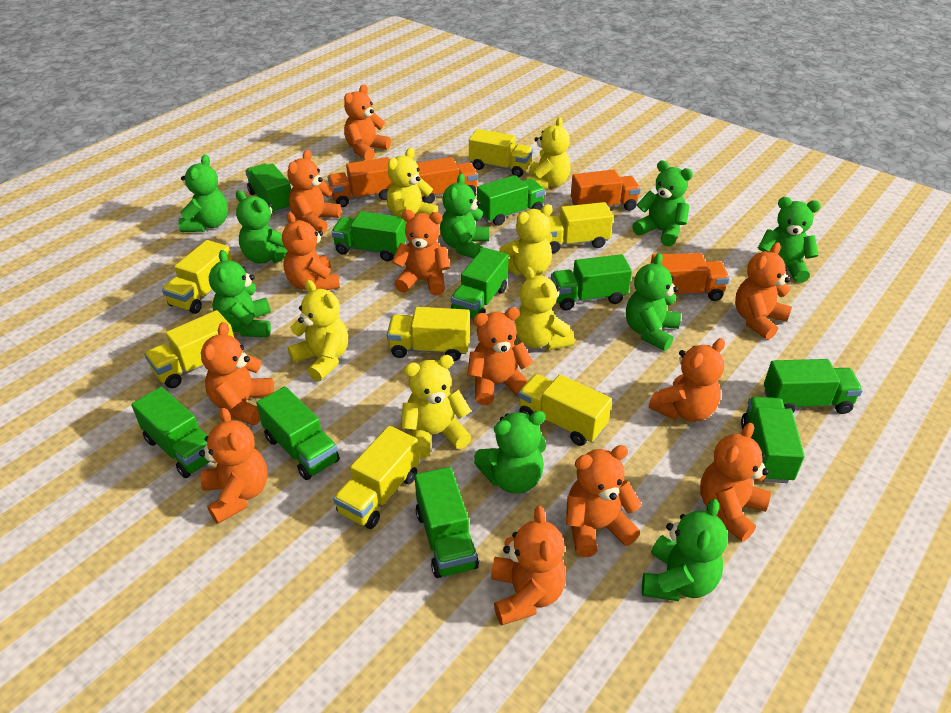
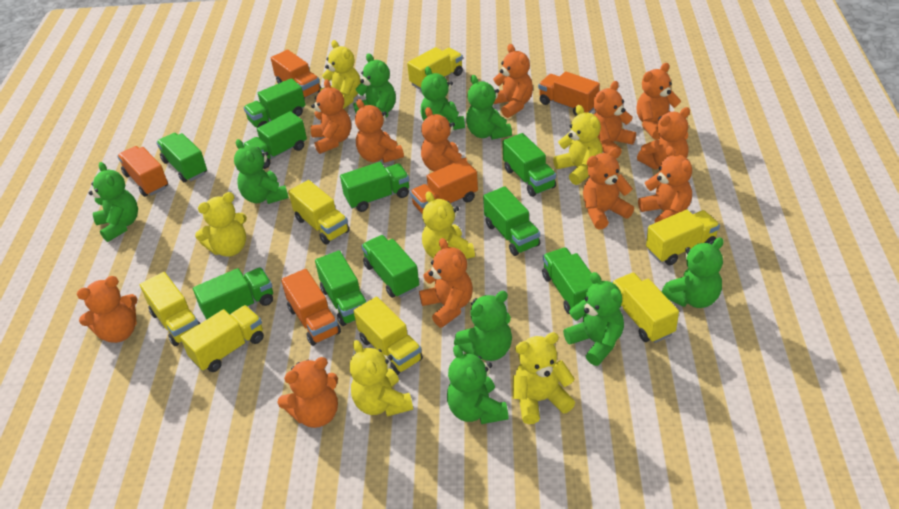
orange truck: [328,157,392,207] [417,157,478,204] [571,170,641,211] [650,253,730,301] = 4 -> [117,146,168,197] [271,50,321,100] [281,269,341,346] [410,159,478,214] [538,71,600,116] = 5

